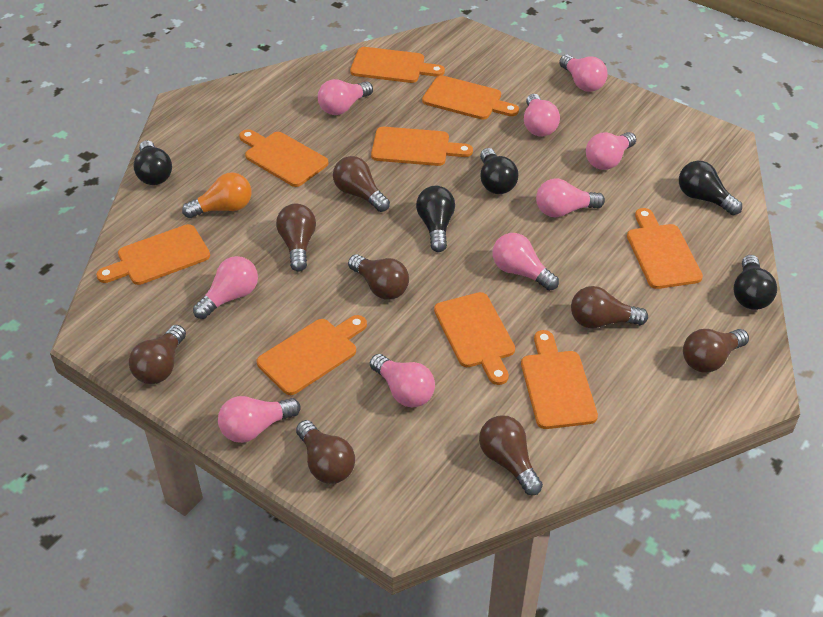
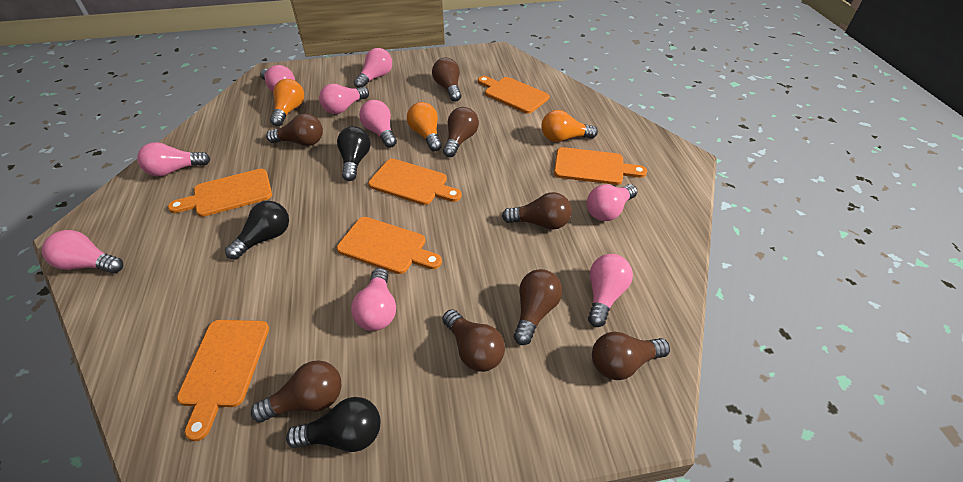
black light bulb: [133,140,172,185] [416,186,455,252] [480,148,519,194] [679,161,742,215] [733,255,777,310] = 5 -> [225,201,289,260] [286,397,381,452] [337,126,371,181] = 3
orange cutting board: [96,224,210,285] [239,129,328,187] [257,315,367,395] [350,47,445,83] [371,127,473,166] [422,75,519,120] [434,292,515,385] [521,330,598,429] [627,208,703,289] = 9 -> [168,169,272,217] [177,320,269,441] [337,217,442,274] [368,159,462,205] [478,76,549,114] [554,147,647,185] = 6
orange light bulb: [182,172,251,218] = 1 -> [270,79,304,126] [407,102,442,151] [541,110,598,142] = 3

